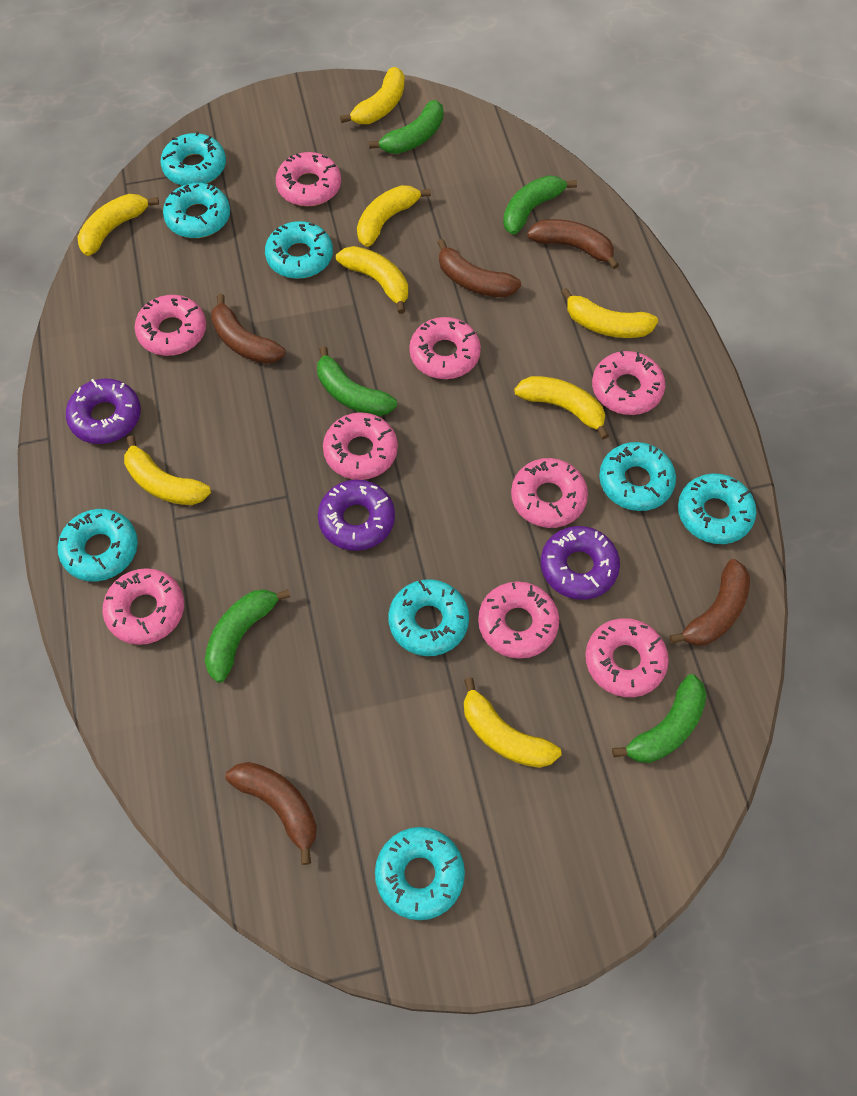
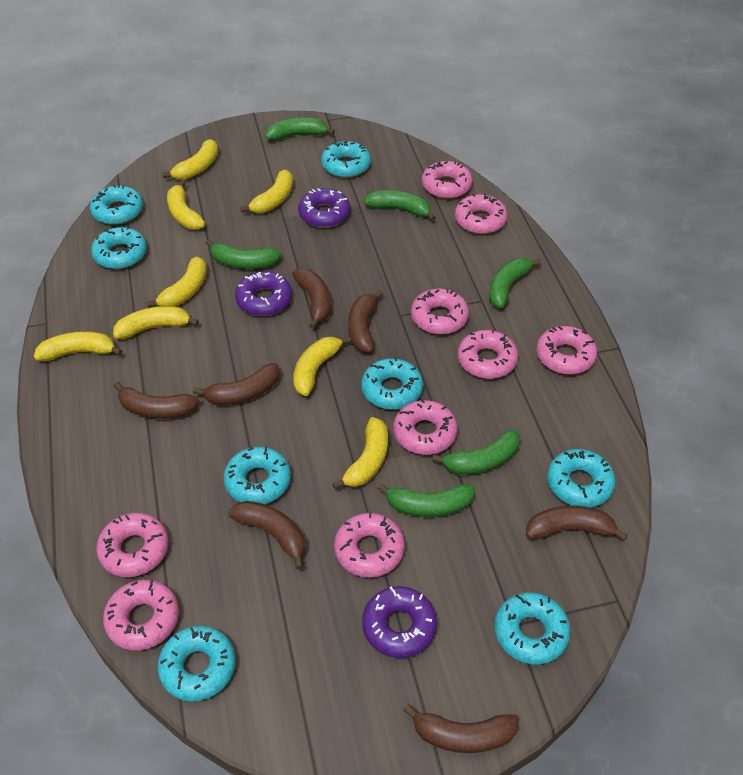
brown banana: [211,294,285,364] [225,762,317,865] [437,239,521,297] [527,219,619,269] [669,559,750,646] = 5 -> [114,382,199,419] [193,363,280,405] [228,501,305,570] [292,268,331,329] [348,290,383,352] [403,704,519,753] [526,506,628,540] = 7
green banana: [205,589,290,683] [317,346,397,416] [369,100,443,154] [503,175,577,235] [612,674,707,763] = 5 -> [206,240,282,269] [265,118,335,141] [364,190,436,221] [377,483,475,517] [432,429,520,474] [489,258,541,308] = 6

